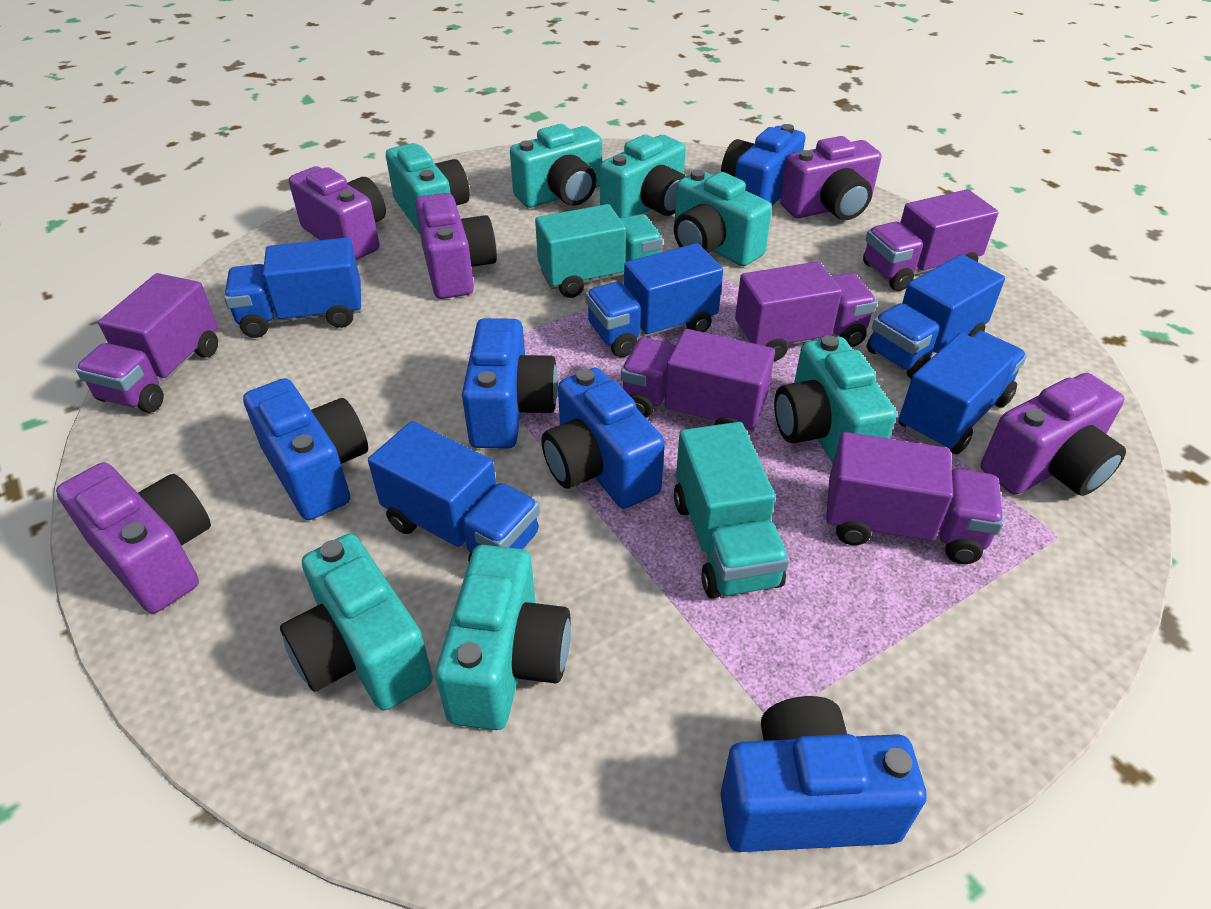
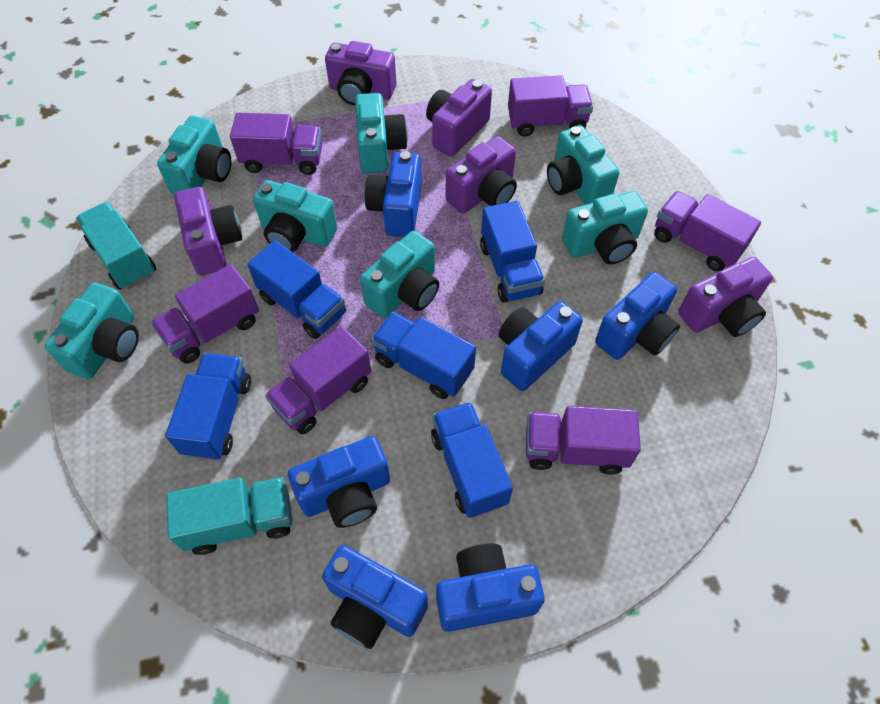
blue camera: [243,378,368,520] [462,318,558,449] [541,368,665,509] [721,124,806,206] [721,696,927,852] = 5 -> [288,436,390,528] [322,545,428,649] [365,151,422,237] [436,544,545,632] [499,301,583,391] [595,272,680,360] = 6
purple truck: [76,273,218,413] [621,329,775,432] [735,262,877,361] [826,432,1004,564] [863,189,999,291] = 5 -> [151,264,259,364] [230,113,322,175] [265,326,371,434] [508,76,593,137] [526,406,641,474] [654,191,761,271] = 6

